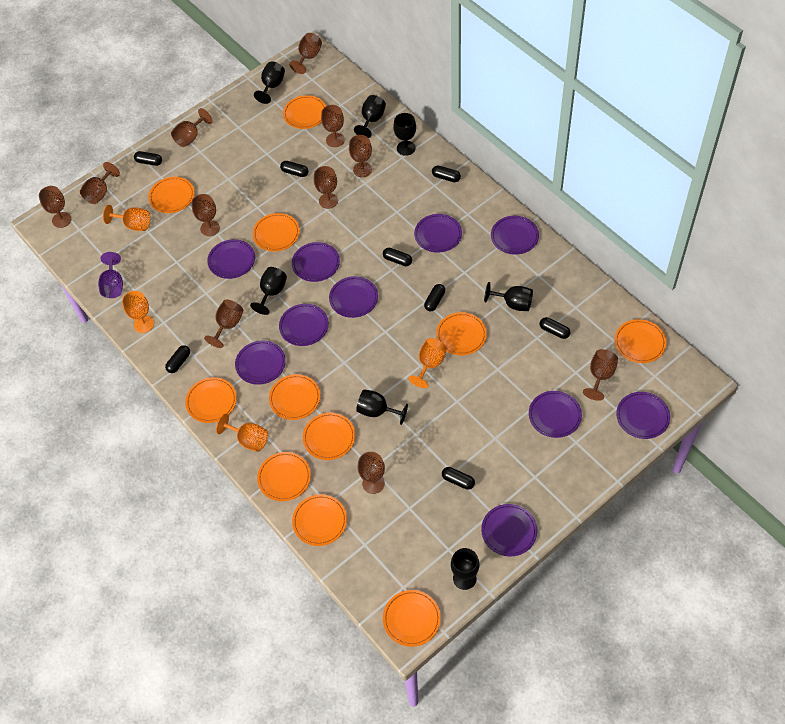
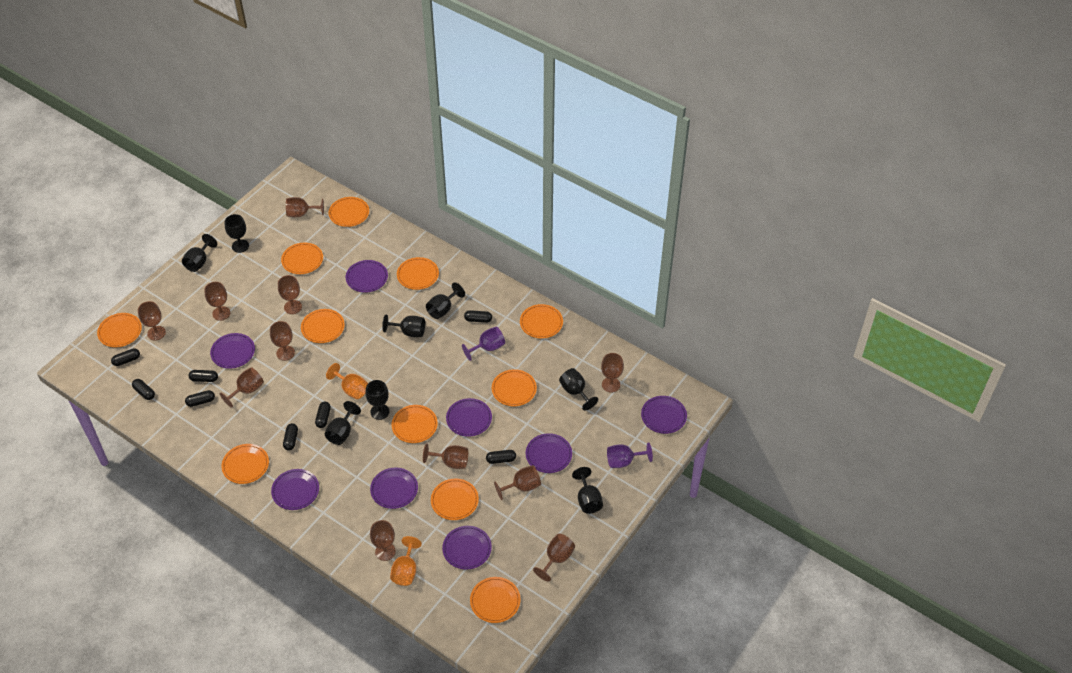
black goblet: [250,267,287,315] [254,62,285,104] [354,95,386,138] [356,390,408,425] [393,113,416,156] [451,548,479,590] [484,282,533,311] = 7 -> [182,234,217,272] [224,214,249,253] [325,401,361,445] [366,380,389,420] [382,314,425,337] [426,283,465,319] [559,368,598,411] [572,467,603,514] = 8
orange goblet: [103,205,150,231] [122,291,154,333] [216,414,268,452] [408,338,447,388] = 4 -> [326,363,368,399] [390,536,422,586] = 2
purple goblet: [98,252,123,298] = 1 -> [462,326,505,361] [607,442,653,468] = 2
purple plate: [207,239,255,279] [235,341,286,385] [279,304,329,346] [292,242,340,282] [329,276,378,318] [414,214,462,253] [481,504,537,556] [491,216,539,255] [529,391,582,438] [616,392,670,439] = 10 -> [210,333,255,369] [271,469,319,510] [346,260,388,293] [370,468,418,509] [442,526,492,570] [446,398,492,437] [526,433,572,473] [641,396,687,434] = 8

